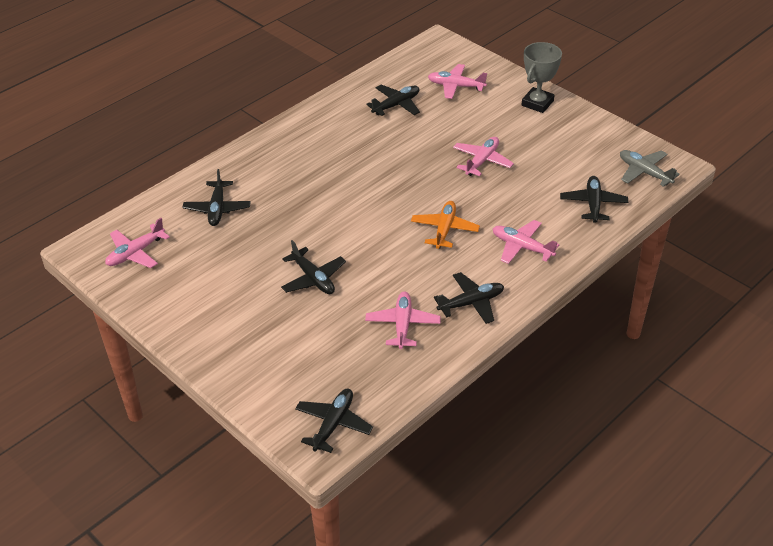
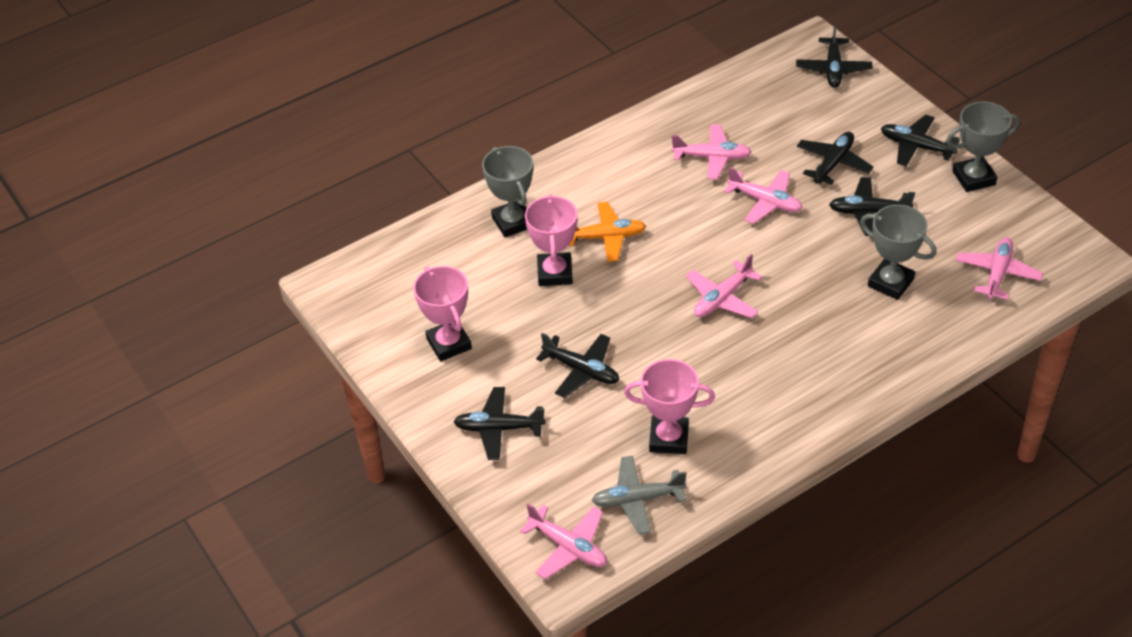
grey trophy: [522,42,562,113] = 1 -> [482,146,533,237] [860,205,937,300] [946,102,1020,192] = 3
pink trophy: none = 0 -> [413,266,472,361] [525,194,577,286] [624,359,715,454] = 3

